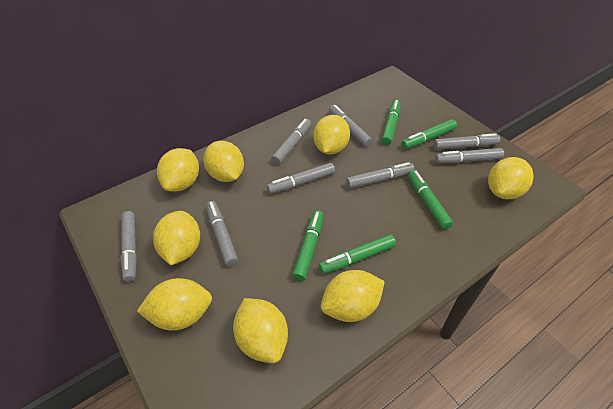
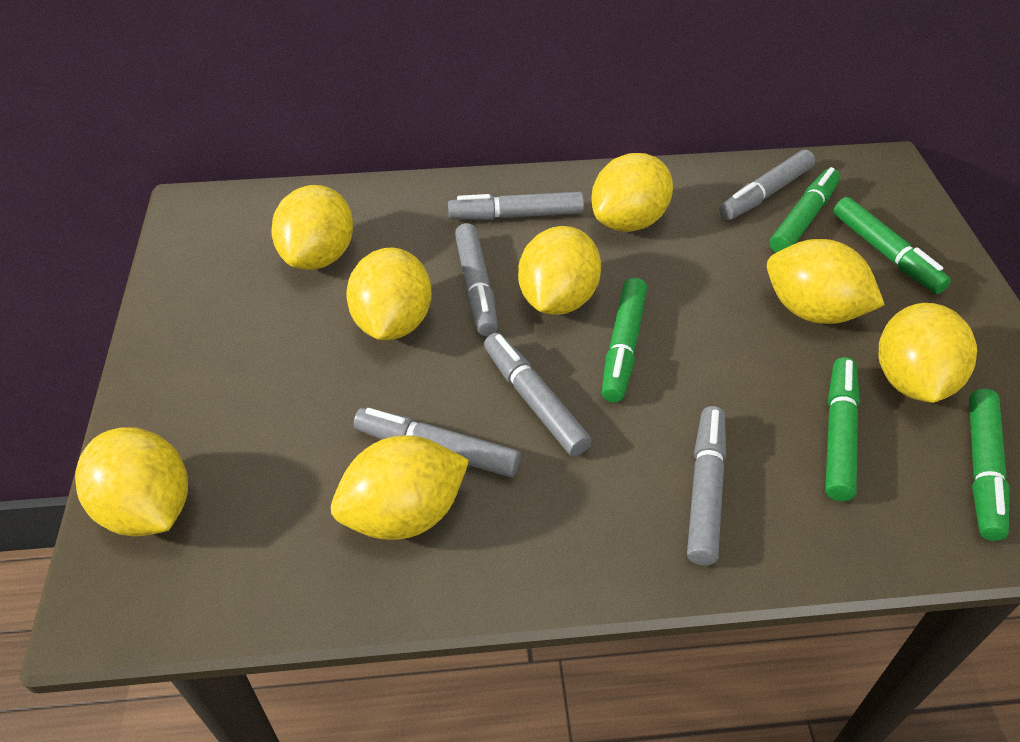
grey marker: [121,211,137,282] [206,201,238,266] [267,163,335,194] [271,119,311,164] [329,105,372,147] [346,162,414,189] [434,133,500,150] [435,148,504,163] = 8 -> [354,408,521,477] [448,191,584,220] [455,223,498,336] [484,333,592,456] [687,406,726,566] [719,150,815,220] = 6

